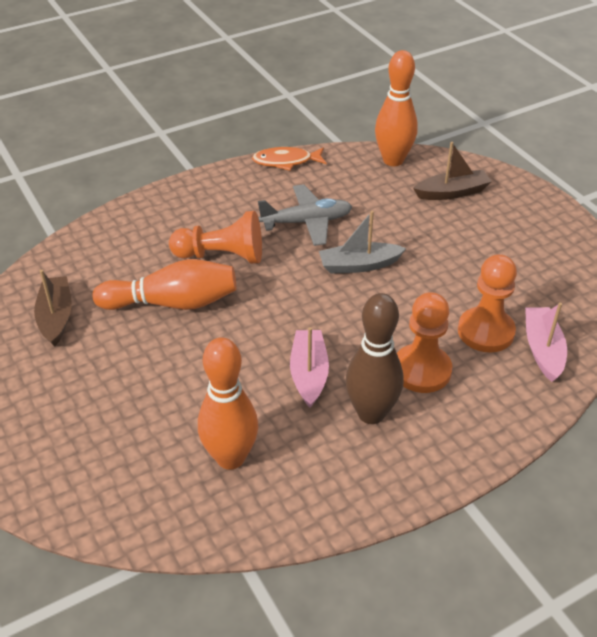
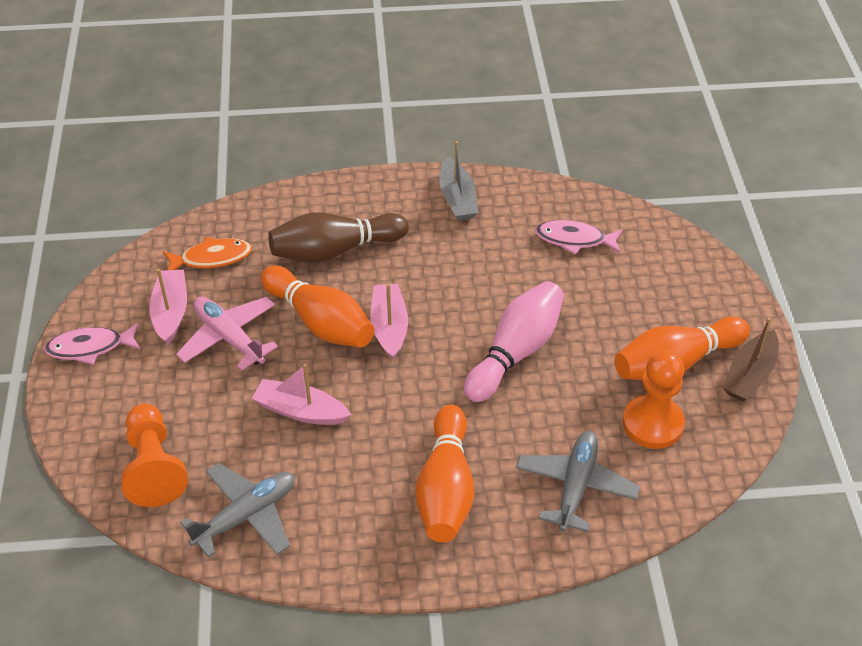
brown boat: [34,270,72,347] [413,142,492,200] = 2 -> [723,317,779,401] = 1
grey plane: [258,184,352,246] = 1 -> [180,463,295,558] [516,431,640,532] = 2
orange pawn: [169,211,262,264] [397,292,452,393] [458,254,517,353] = 3 -> [121,404,188,507] [623,351,685,449] = 2
pink boat: [290,327,329,408] [525,303,567,382] = 2 -> [149,269,187,344] [252,364,351,425] [370,284,408,360] = 3
pink bowling pin: none = 0 -> [464,281,564,402] = 1
pink fish: none = 0 -> [44,323,141,365] [535,220,623,255] = 2
pink plane: none = 0 -> [176,297,278,371] = 1

